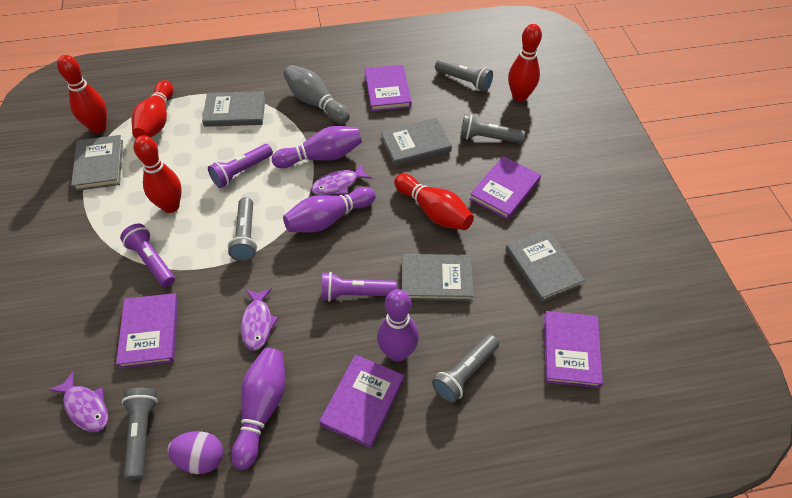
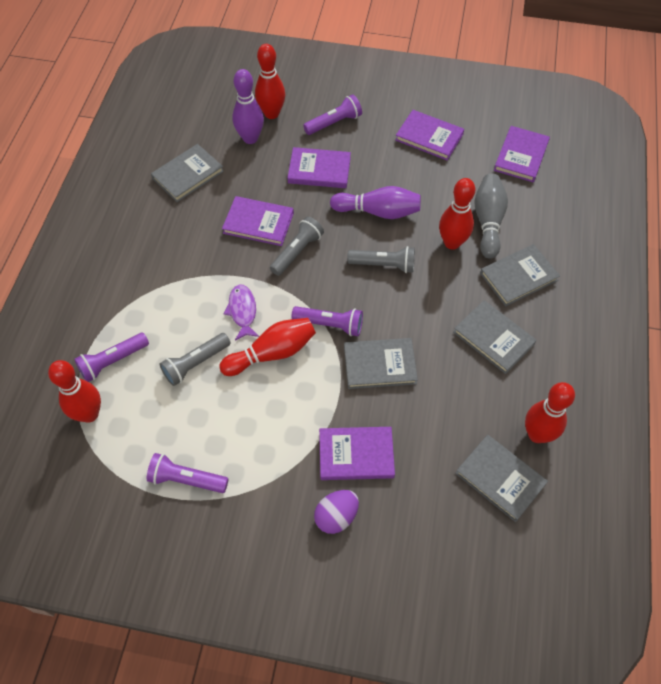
grey flashlight: [122,388,158,480] [228,197,257,261] [432,335,499,403] [435,59,493,92] [460,114,525,143] = 5 -> [160,333,231,386] [270,216,324,276] [347,246,415,273] = 3
purple bowling pin: [231,348,286,470] [272,126,362,168] [283,187,376,233] [377,289,419,362] = 4 -> [232,69,264,144] [330,186,421,219] = 2
purple fish: [49,370,108,432] [241,288,279,351] [311,163,372,195] = 3 -> [224,284,259,340] = 1
purple flashlight: [120,224,175,287] [208,144,273,188] [321,272,397,302] = 3 -> [74,333,149,382] [147,453,228,493] [291,306,363,336] [303,95,362,135] = 4

